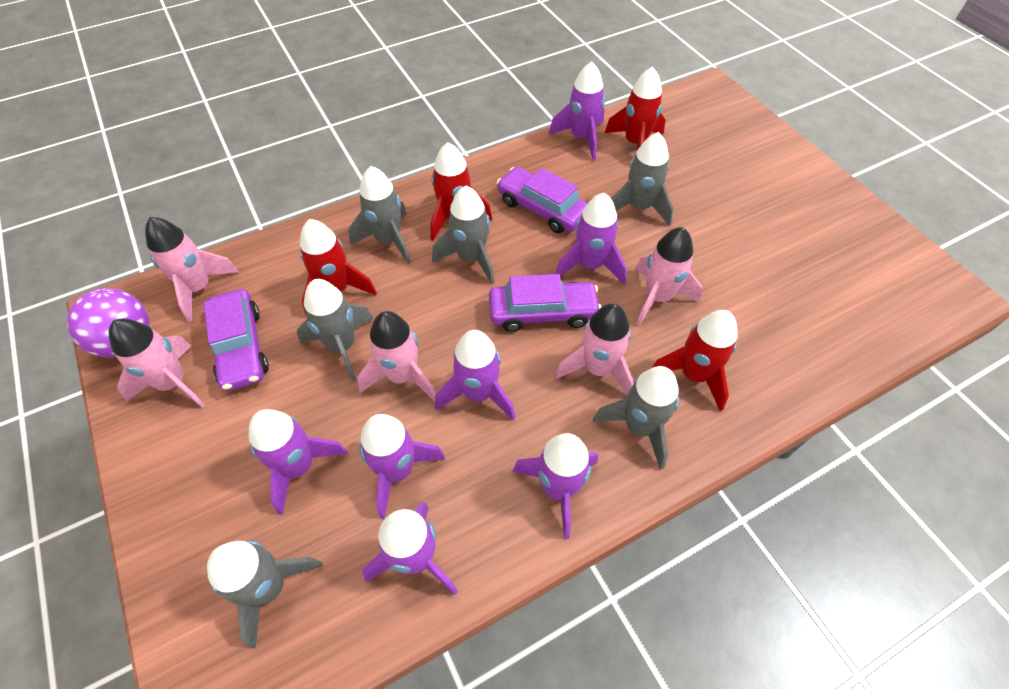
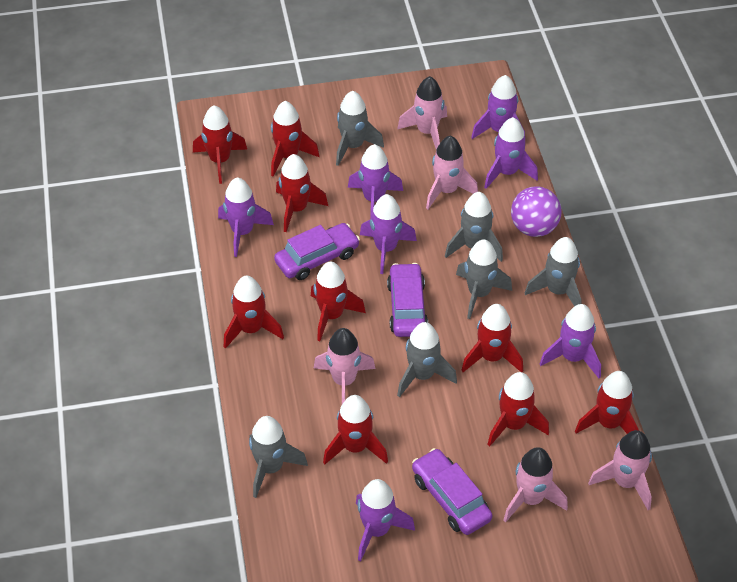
red rocket: [300,219,377,317] [430,142,492,241] [605,67,666,150] [652,310,738,411] = 4 -> [193,105,247,184] [224,276,284,349] [271,101,319,177] [276,154,328,232] [311,262,366,341] [323,395,388,465] [461,304,523,372] [487,372,549,447] [575,371,639,434] = 9

